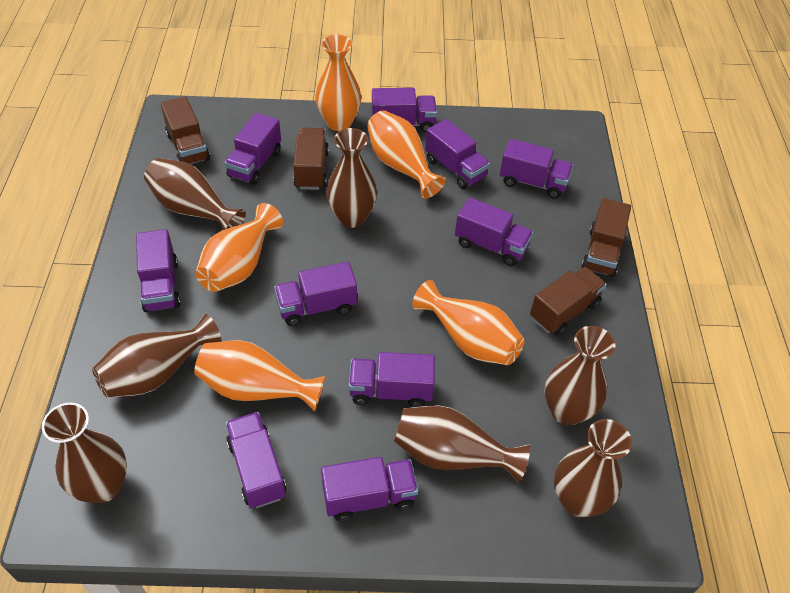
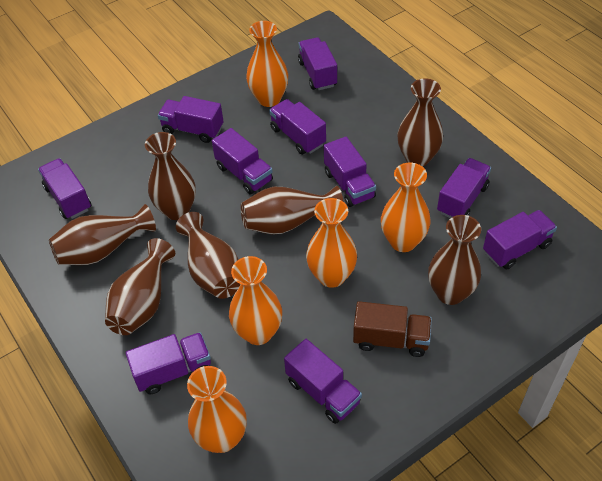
brown truck: [161,96,210,164] [293,128,329,190] [530,267,606,336] [581,198,631,277] = 4 -> [353,301,432,357] = 1

